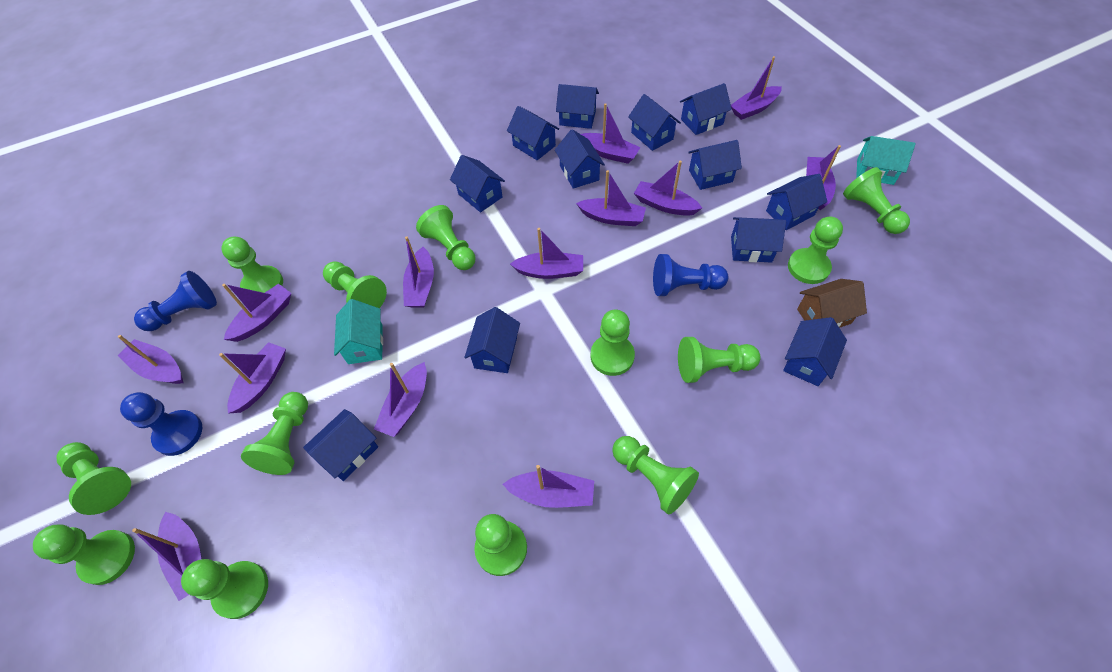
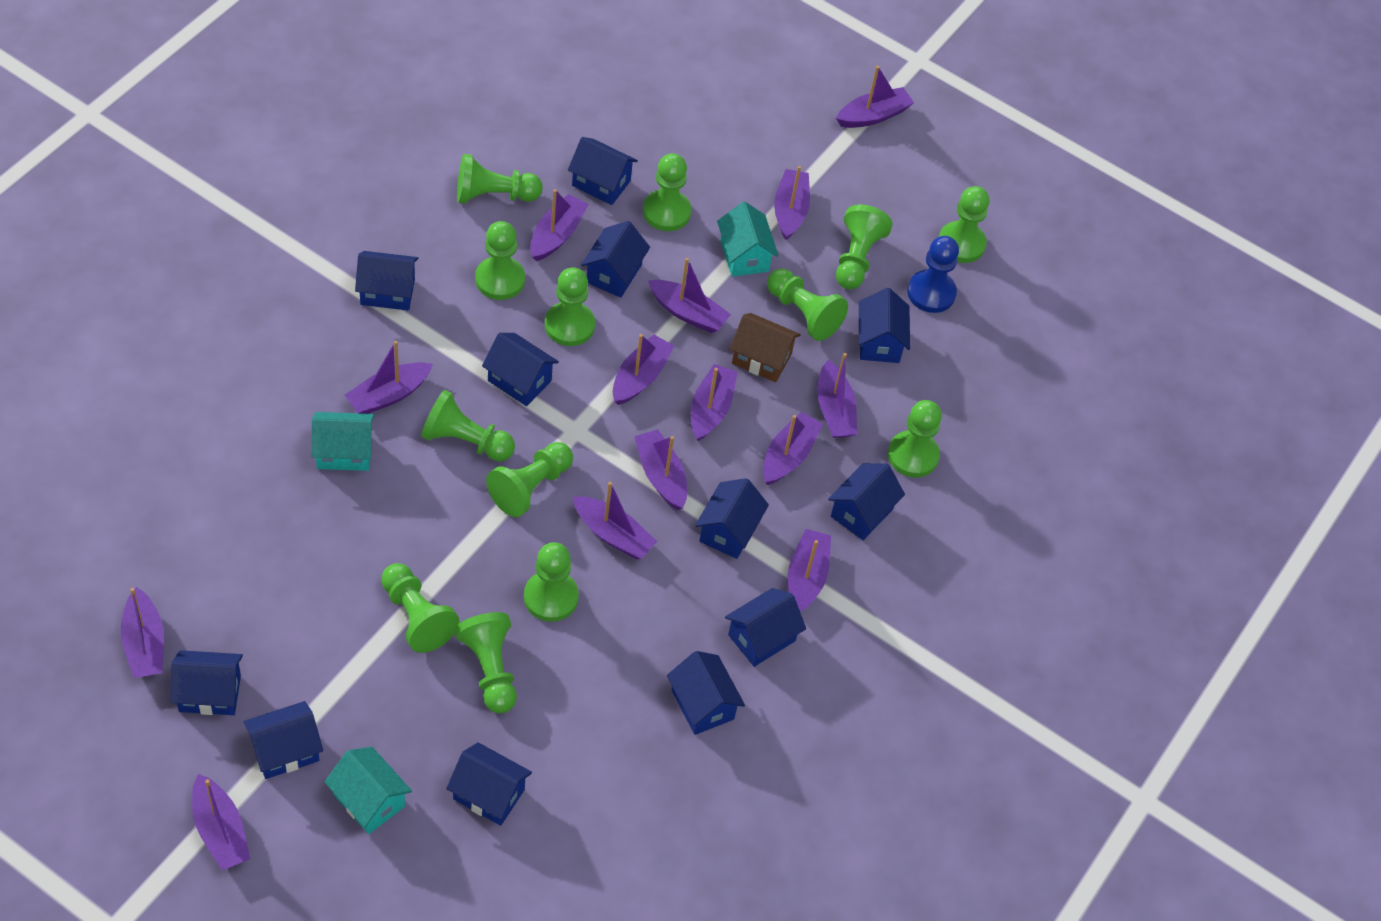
blue pawn: [120,392,203,456] [134,271,217,331] [653,254,729,296] = 3 -> [907,236,959,313] = 1
purple boat: [118,335,183,384] [132,512,202,601] [219,342,286,413] [222,284,291,342] [374,362,427,437] [403,236,434,308] [503,465,594,508] [510,228,583,279] [576,170,646,226] [581,103,641,164] [634,161,702,216] [731,56,782,120] [806,145,841,210] = 13 -> [121,587,164,678] [192,774,250,870] [345,341,433,414] [530,189,589,261] [573,482,657,559] [613,334,674,405] [634,429,687,510] [648,258,731,333] [691,364,737,441] [763,412,823,485] [774,166,810,240] [788,529,831,611] [817,353,857,438] [836,66,914,128] = 14
turquoise house: [334,299,383,364] [856,136,915,185] = 2 -> [311,412,374,471] [325,747,412,834] [717,202,779,277] = 3

